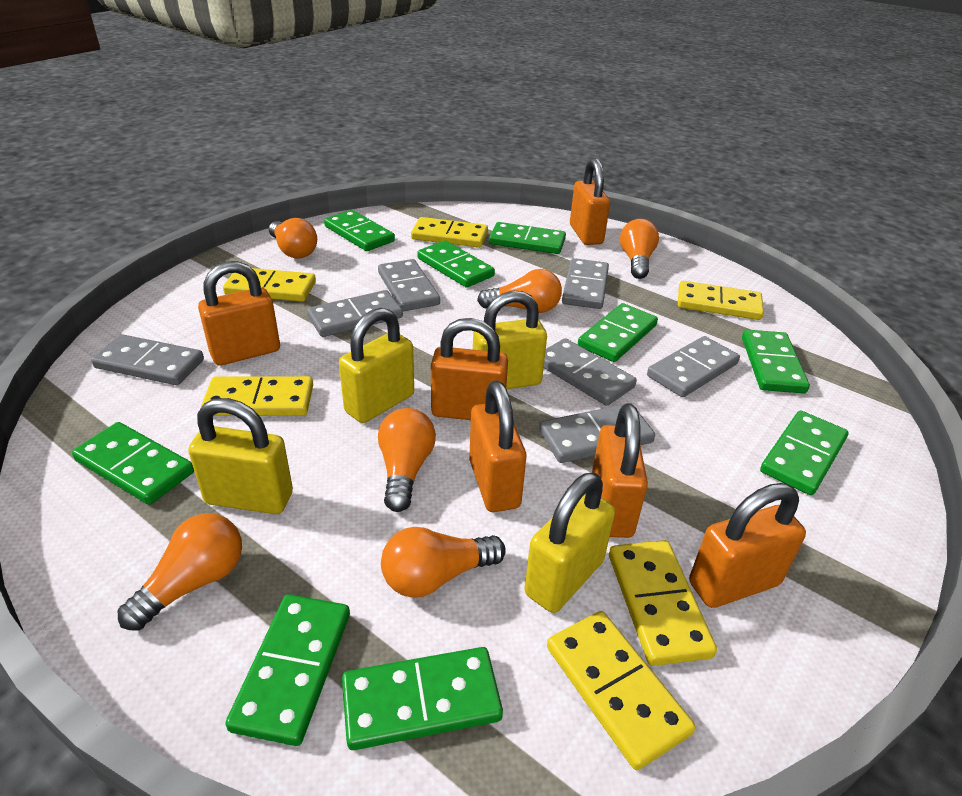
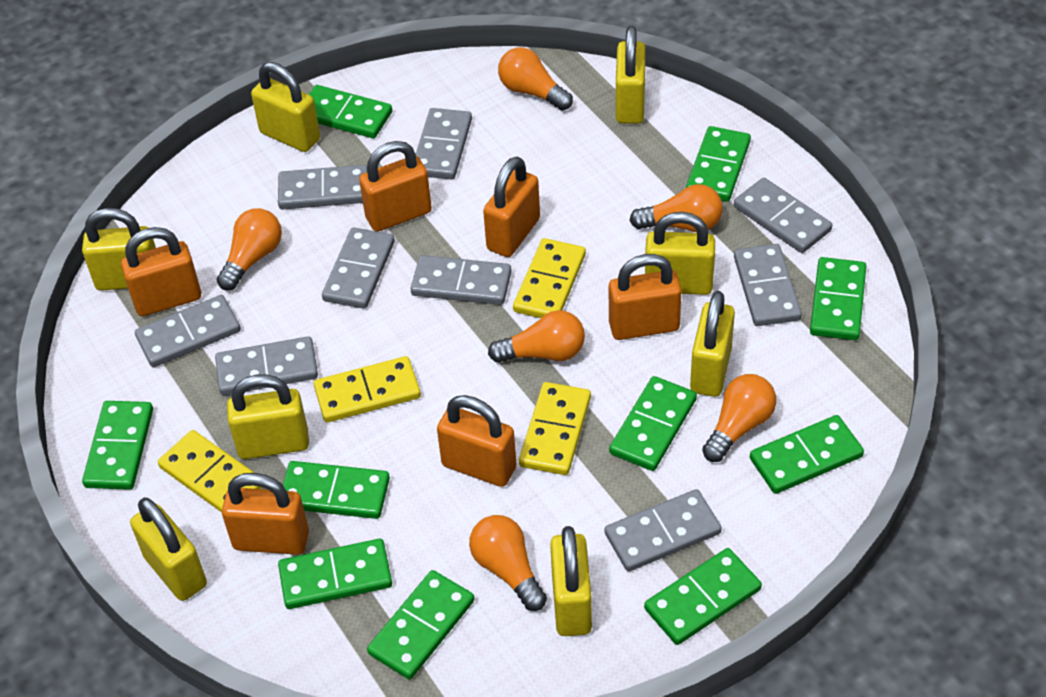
green domino: [72,422,194,505] [225,594,350,746] [324,210,395,251] [342,647,503,750] [417,241,495,288] [489,222,566,254] [578,303,658,362] [742,330,810,394] [760,411,849,495] = 9 -> [82,401,153,490] [278,539,392,609] [283,461,390,519] [308,85,392,138] [367,570,474,680] [609,376,697,471] [644,548,762,645] [686,126,751,202] [750,415,864,494] [810,257,866,340] = 10
grey domino: [91,334,204,385] [307,290,403,337] [378,259,440,311] [539,403,655,463] [544,338,637,406] [562,258,609,309] [647,336,740,397] = 7 -> [135,295,241,367] [215,336,318,396] [278,165,367,210] [322,227,395,309] [410,255,511,305] [416,108,472,180] [605,489,722,572] [734,178,832,253] [734,244,802,326] = 9
yellow domino: [201,376,313,416] [223,268,316,302] [411,217,488,248] [547,611,695,770] [609,540,717,666] [678,281,764,320] = 6 -> [158,430,263,513] [314,356,421,422] [513,238,586,318] [519,382,591,475] = 4
yellow padlock: [188,398,293,514] [339,308,414,423] [473,291,547,389] [524,472,615,613] = 4 -> [82,208,156,291] [130,498,207,601] [227,374,309,459] [251,62,320,152] [550,526,592,636] [616,26,646,124] [645,212,715,295] [690,291,735,397] = 8

